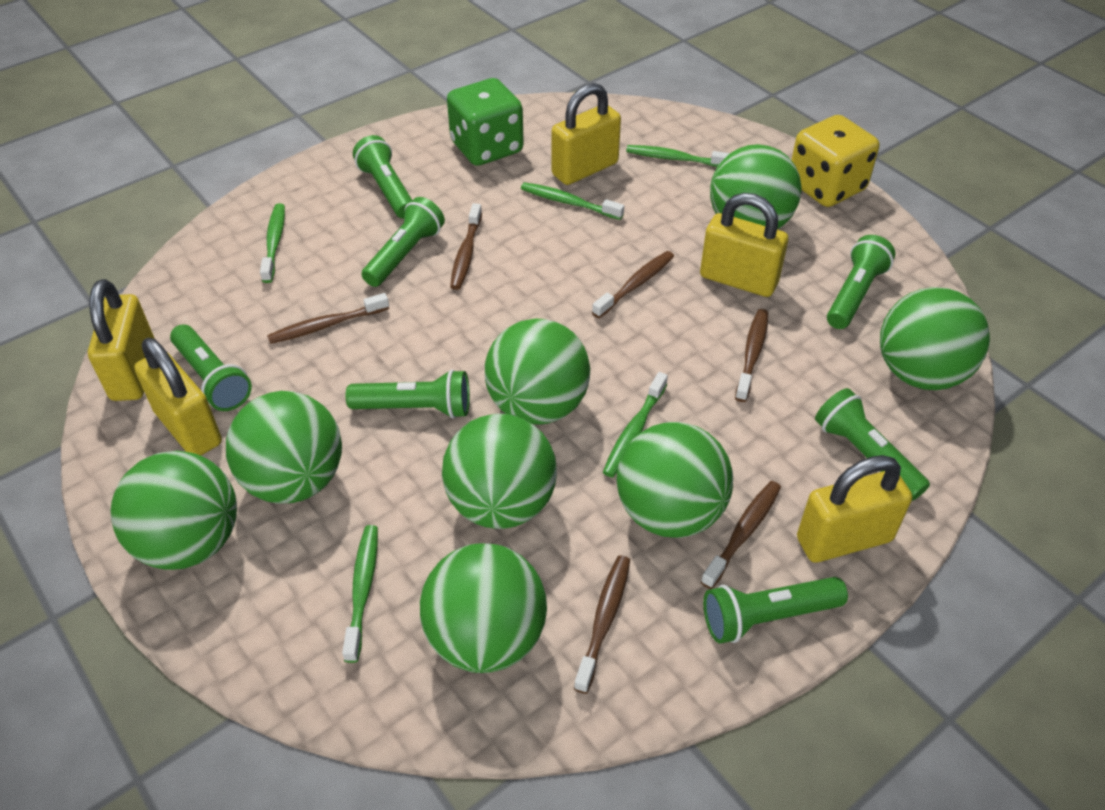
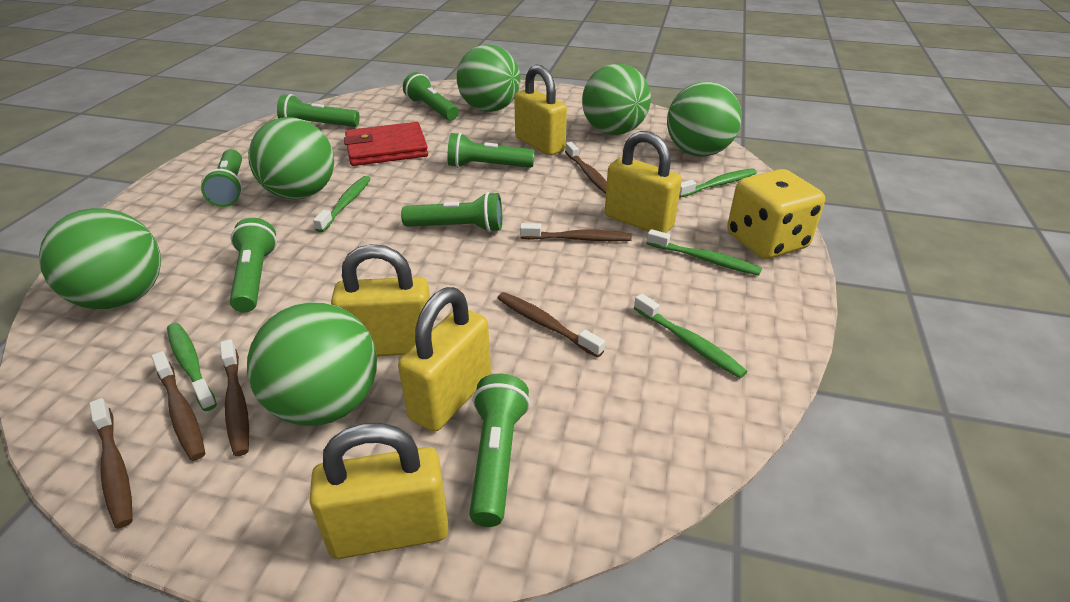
green ball: [111,451,237,570] [226,391,342,504] [420,543,547,673] [442,414,557,529] [485,318,590,425] [617,422,733,538] [710,144,802,229] [880,287,990,390] = 8 -> [39,208,161,310] [247,302,377,426] [248,117,334,200] [457,44,520,112] [582,64,651,135] [667,82,742,157] = 6
green dice: [447,78,524,166] = 1 -> none = 0
red wallet: none = 0 -> [344,122,428,166] = 1

